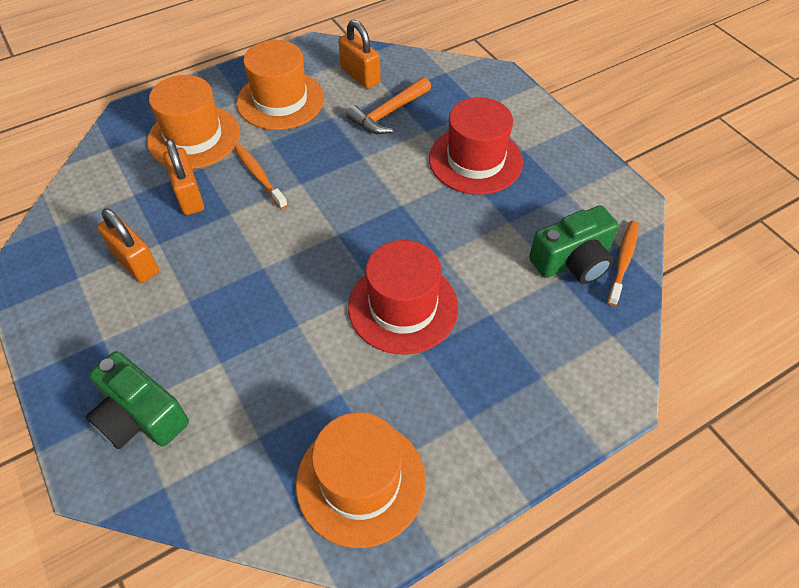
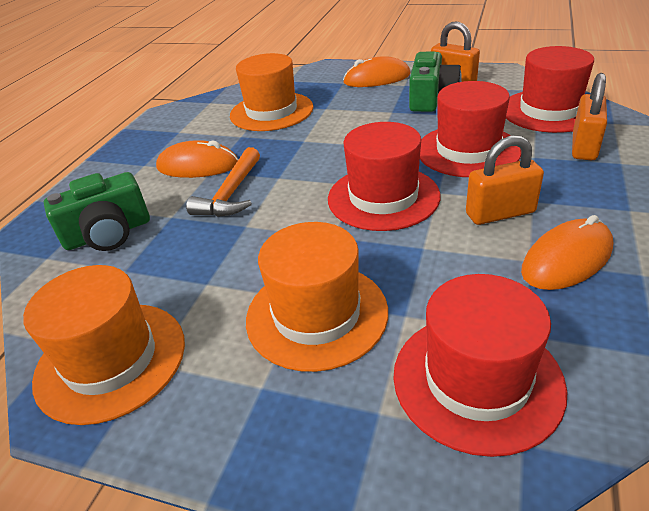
orange mouse: none = 0 -> [156,140,238,178] [343,57,411,87] [521,215,613,290] = 3
orange toothbrush: [234,144,288,209] [607,221,639,306] = 2 -> none = 0
red hat: [348,240,458,355] [429,97,523,195] = 2 -> [328,122,440,231] [393,274,567,457] [420,81,521,177] [506,46,594,133] = 4

